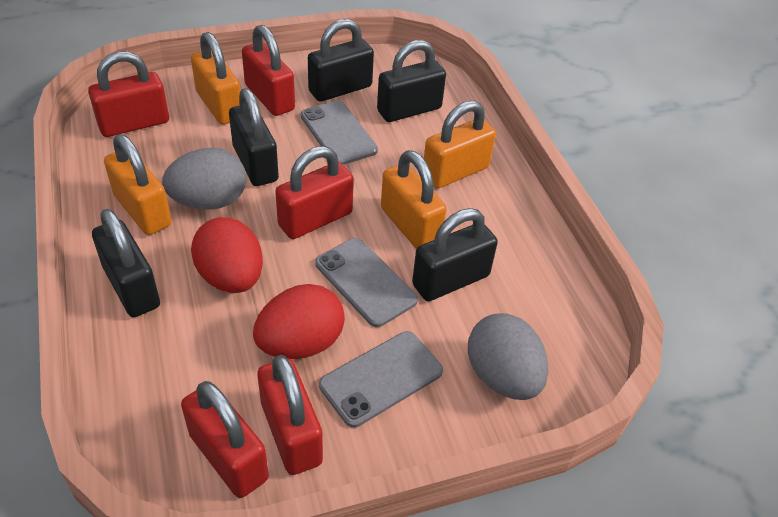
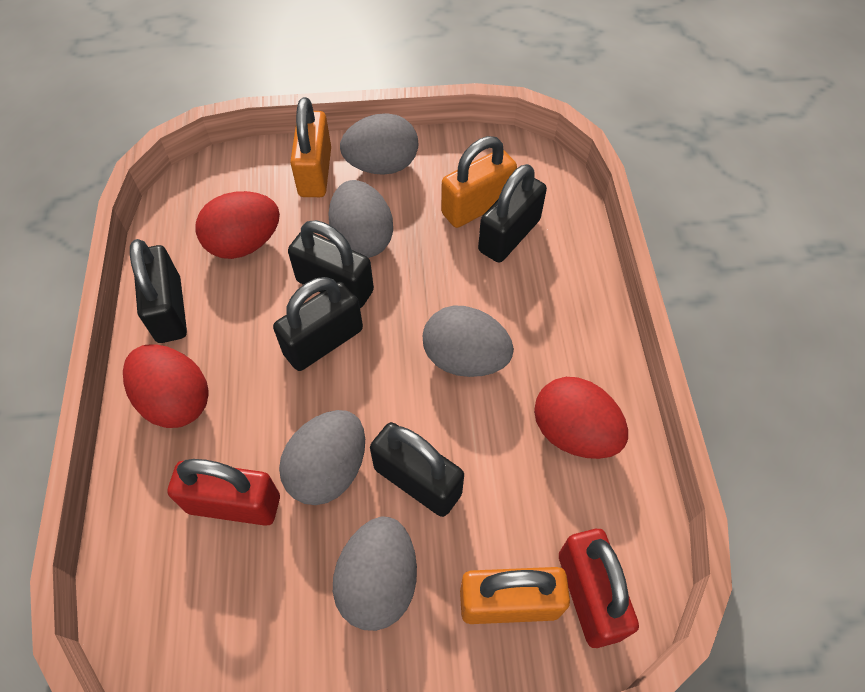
grey egg: [162,148,246,210] [468,313,548,400] = 2 -> [279,410,365,505] [328,180,393,258] [333,517,417,631] [340,113,418,175] [423,305,514,377] = 5
grey phone: [301,100,378,165] [315,238,418,327] [319,331,443,427] = 3 -> none = 0
orange padlock: [104,134,172,235] [191,32,240,125] [381,150,447,249] [424,101,496,189] = 4 -> [290,97,331,197] [441,136,517,228] [460,567,570,624] = 3
red egg: [191,217,263,293] [253,284,345,359] = 2 -> [123,344,209,428] [196,191,280,259] [534,377,628,459] = 3
red padlock: [88,51,169,137] [181,381,269,498] [242,25,295,116] [257,355,323,475] [275,146,354,239] = 5 -> [168,459,280,526] [559,529,639,648] = 2

